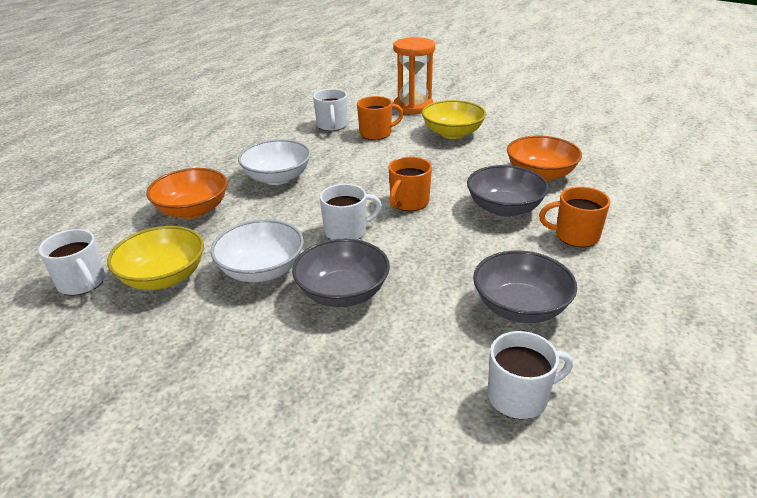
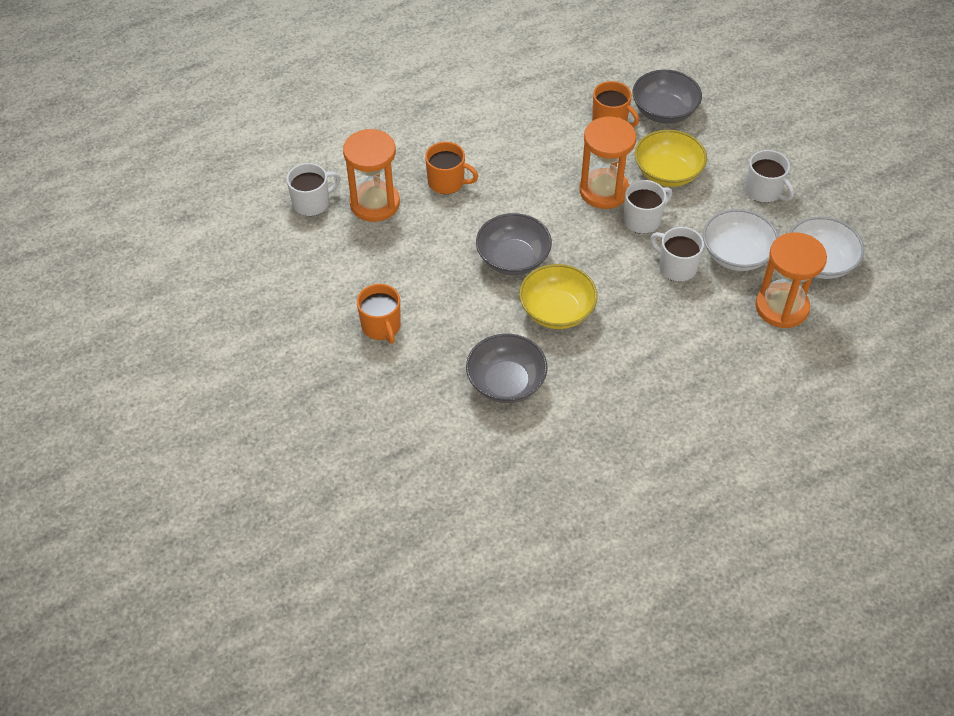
orange bowl: [146,168,228,219] [507,136,582,181] = 2 -> none = 0
orange hourglass: [393,37,435,115] = 1 -> [343,129,400,222] [580,116,636,209] [755,232,827,328] = 3

